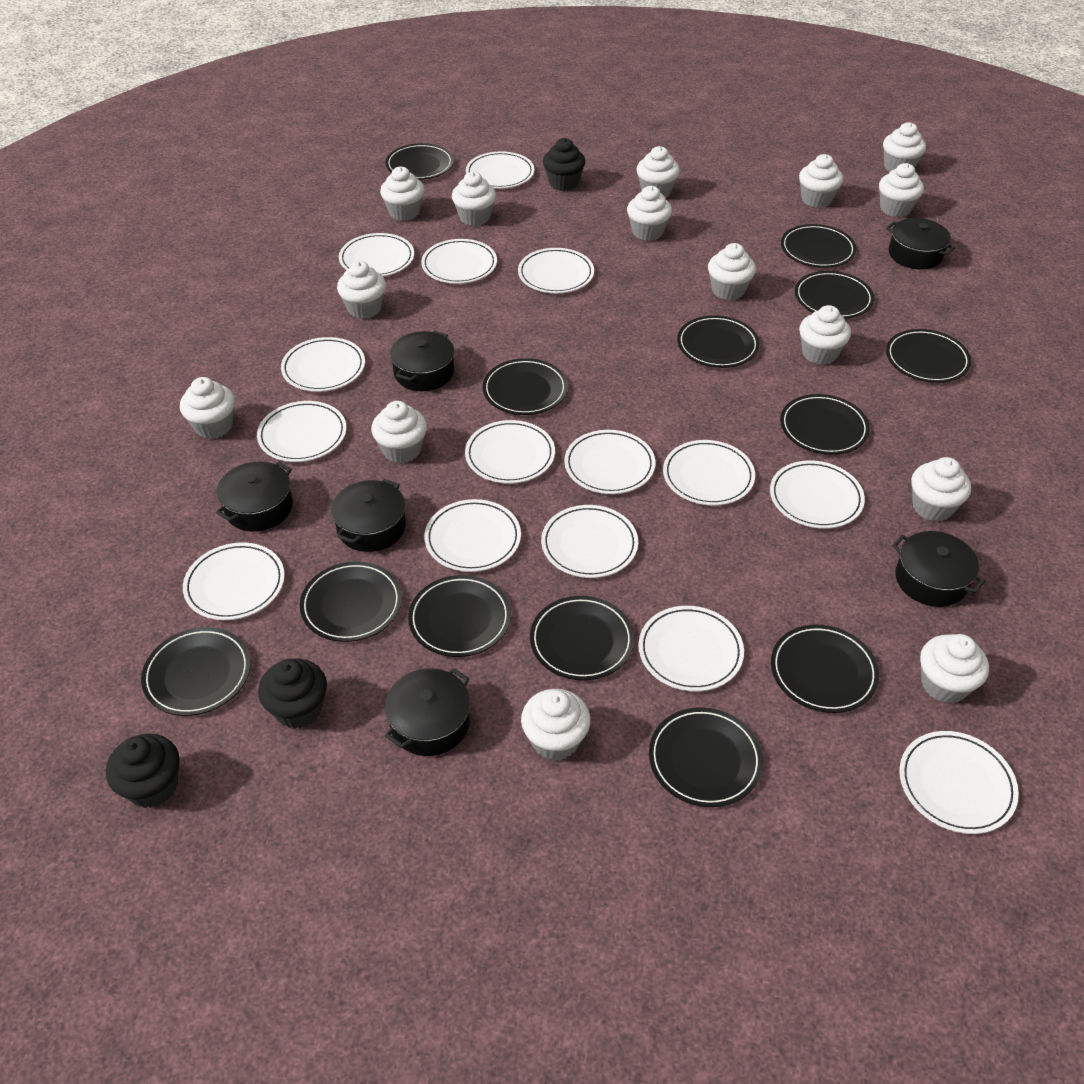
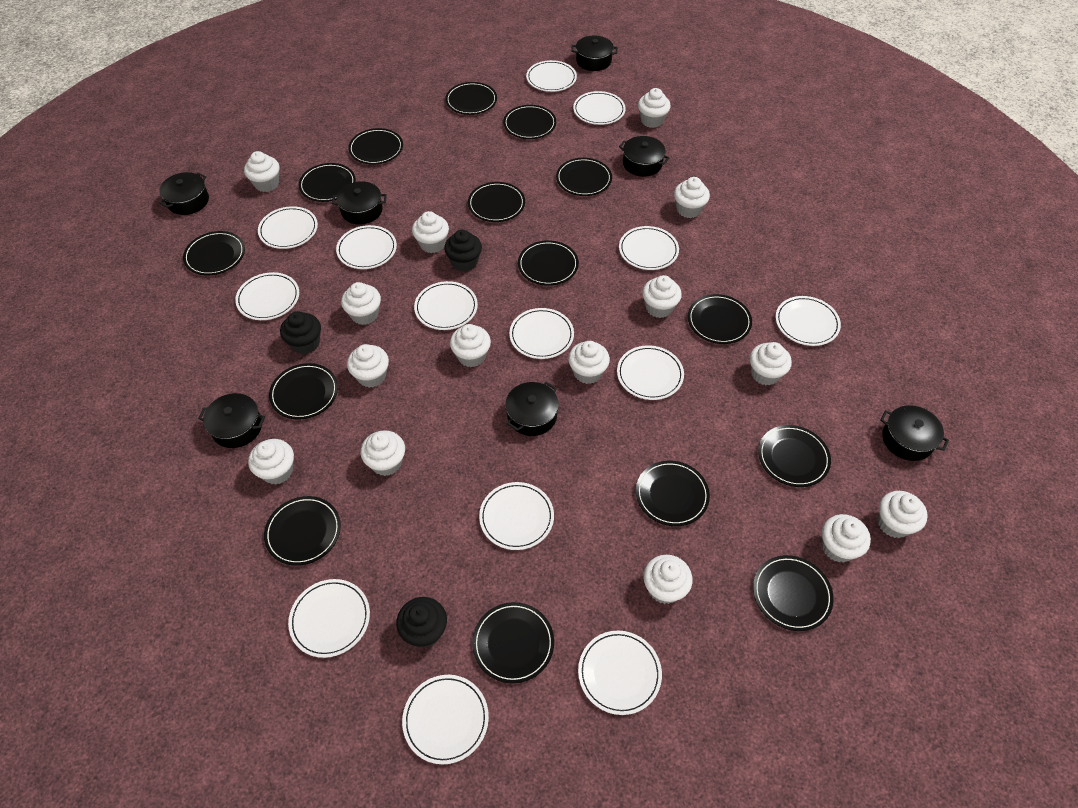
black plate: [141,627,251,716] [300,561,402,642] [386,143,454,180] [408,575,511,657] [483,358,568,415] [530,596,634,680] [649,707,763,807] [677,315,760,368] [771,625,879,713] [780,394,870,455] [781,224,856,268] [795,271,874,319] [886,329,971,383] = 13 -> [183,231,245,275] [264,496,341,566] [269,363,338,420] [299,163,356,202] [348,128,403,165] [445,82,497,115] [468,182,525,222] [472,602,554,684] [503,105,556,139] [518,240,579,286] [556,158,612,196] [636,461,710,526] [688,294,752,344] [753,555,834,631] [758,425,831,487] = 15
black pot: [216,461,293,532] [331,479,406,552] [385,668,470,756] [390,331,454,391] [886,218,955,270] [892,531,985,607] = 6 -> [159,172,209,215] [198,393,265,448] [332,181,387,225] [505,382,559,436] [571,36,618,71] [619,136,669,177] [880,405,949,461] = 7
white plate: [183,542,285,620] [257,401,346,462] [281,337,365,392] [339,233,414,277] [421,239,497,284] [424,499,521,572] [465,420,555,484] [466,151,534,189] [518,248,594,293] [541,505,638,578] [564,430,655,494] [638,606,744,691] [663,440,755,506] [770,461,865,529] [899,731,1019,834] = 15 -> [235,272,299,320] [258,206,318,249] [288,579,370,658] [336,225,397,269] [402,675,489,764] [414,281,478,330] [479,482,554,550] [509,308,574,359] [526,60,577,92] [573,91,626,125] [578,631,662,715] [617,345,684,400] [619,226,679,270] [775,296,841,346] = 14

